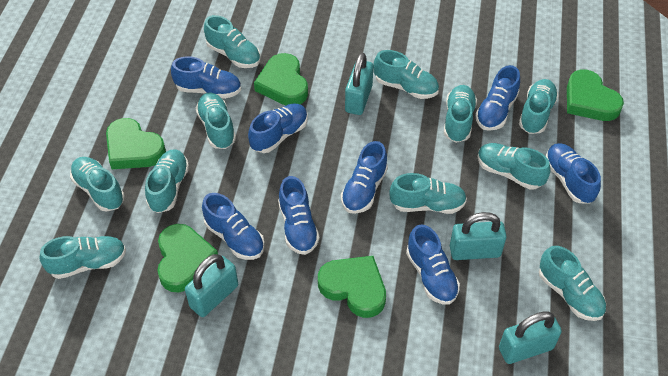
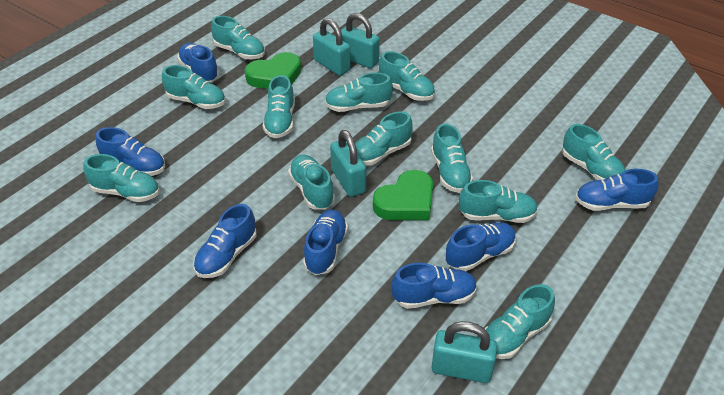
blue shoe: [171,56,241,99] [202,193,265,260] [248,103,308,153] [278,176,320,255] [341,141,388,214] [406,224,460,305] [475,65,520,131] [546,143,601,204] = 8 -> [96,127,165,176] [177,43,219,82] [193,204,257,278] [303,210,348,275] [391,263,477,309] [446,222,516,271] [575,169,658,211] = 7
green heart: [106,118,166,169] [157,224,218,292] [254,53,308,105] [318,256,386,318] [567,70,624,121] = 5 -> [245,52,301,89] [373,170,433,220] = 2
turquoise shoe: [39,236,126,279] [70,157,125,212] [145,149,189,213] [195,92,236,149] [204,15,261,68] [374,50,439,99] [389,173,467,214] [444,85,477,143] [477,143,551,190] [519,79,559,134] [539,246,606,321] = 11 -> [83,154,160,202] [162,65,225,109] [211,16,265,59] [263,75,295,138] [288,155,335,210] [325,72,393,112] [355,111,413,166] [379,51,435,101] [431,123,473,193] [459,180,538,223] [484,284,555,359] [562,124,626,180] = 12

